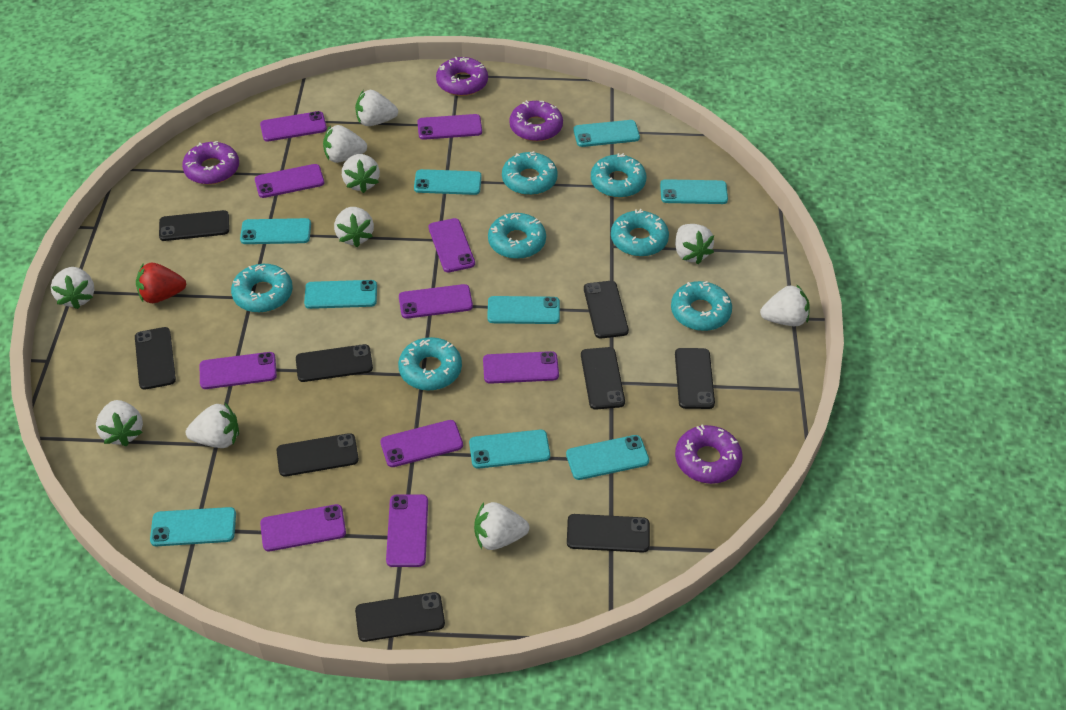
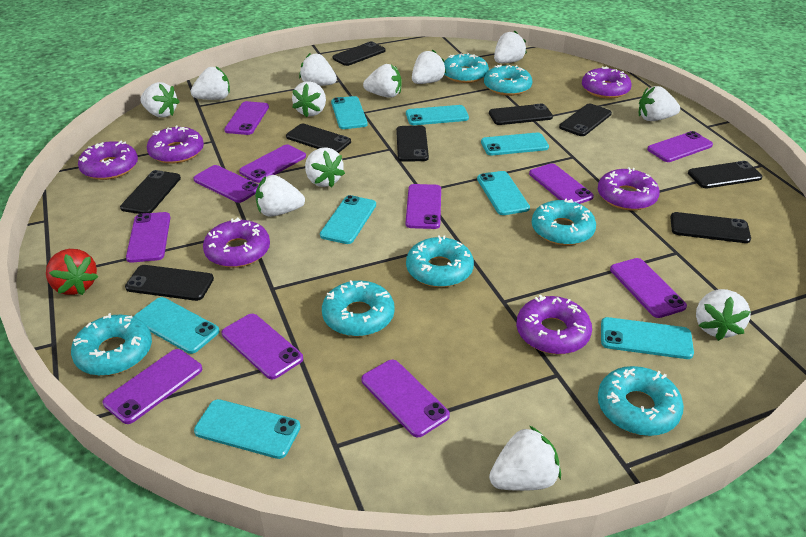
purple donut: [182,141,239,185] [436,57,488,96] [509,100,563,142] [675,424,743,484] = 4 -> [78,141,138,180] [147,126,204,164] [203,218,270,268] [516,295,592,354] [582,67,632,98] [598,167,660,210] = 6
purple phone: [200,352,277,389] [255,164,324,198] [260,111,327,142] [260,504,346,551] [380,420,463,467] [386,494,428,567] [399,284,473,319] [417,114,482,140] [428,218,475,272] [483,351,559,384] = 10 -> [103,349,202,424] [126,212,170,263] [193,165,259,203] [222,314,303,379] [224,101,269,135] [239,145,306,183] [361,360,450,437] [406,184,441,229] [529,163,594,204] [610,258,687,318] [647,131,713,162] = 11
turquoise phone: [150,507,236,546] [240,218,311,244] [304,280,377,309] [414,169,482,195] [469,430,550,469] [487,296,560,324] [566,435,649,480] [573,120,640,147] [660,179,728,204] = 9 -> [134,297,219,354] [194,399,301,459] [320,195,376,244] [331,96,368,129] [406,105,469,125] [477,171,530,215] [481,133,549,155] [601,317,694,359] = 8
white strawberry: [51,267,94,309] [96,400,143,447] [186,403,239,448] [323,125,367,163] [334,207,374,247] [342,154,380,193] [355,90,398,126] [474,502,529,550] [675,224,714,264] [760,284,809,326] = 10 -> [140,82,180,118] [190,67,230,100] [255,175,305,217] [292,81,326,117] [299,53,337,86] [305,147,345,187] [363,64,401,98] [412,50,446,84] [489,425,561,491] [494,31,527,63] [639,86,680,121] [696,289,751,341] = 12

